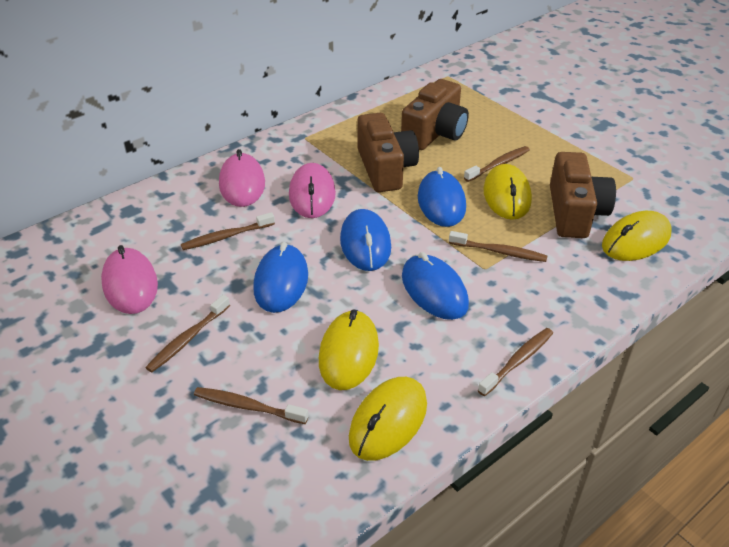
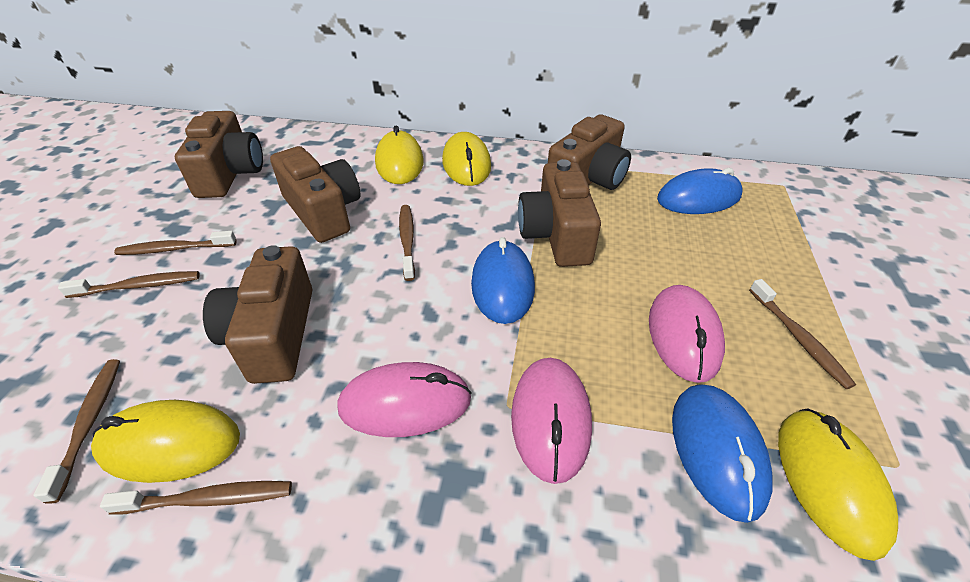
blue mouse: [253,242,308,313] [340,209,391,271] [402,252,469,320] [418,167,466,227] = 4 -> [471,237,535,324] [657,168,742,214] [672,384,773,523] = 3
brown camera: [357,113,419,192] [401,79,469,150] [550,152,616,238] = 3 -> [175,111,263,198] [203,245,312,384] [270,146,360,243] [518,159,601,267] [548,114,631,190] = 5

